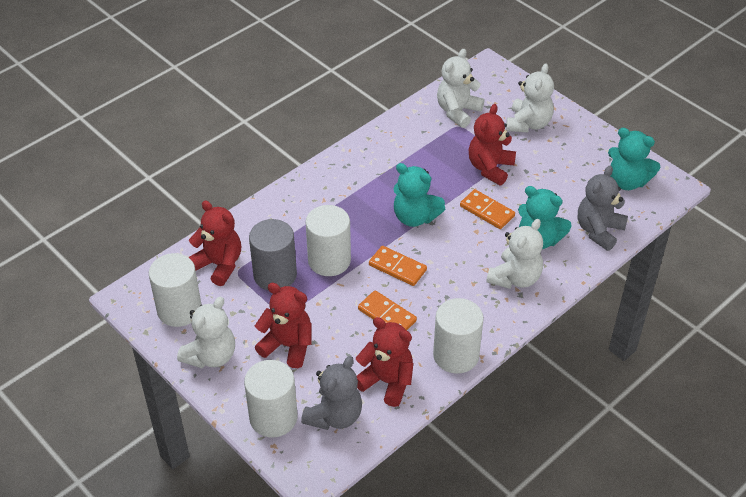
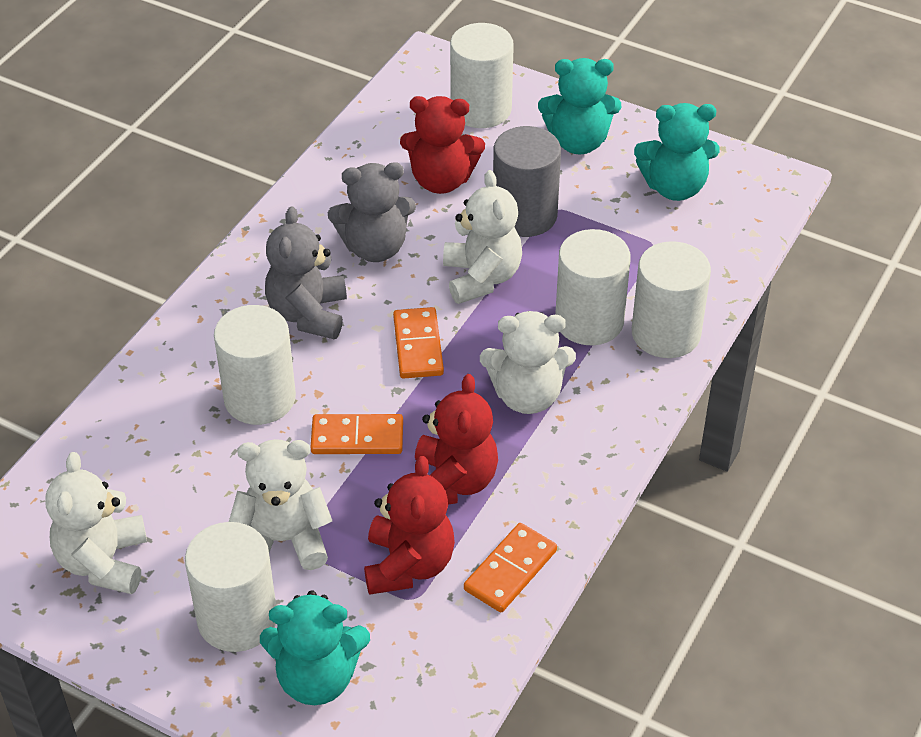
red teddy bear: [188,201,241,286] [255,283,312,368] [356,317,413,407] [469,104,516,185] = 4 -> [364,456,455,595] [400,96,485,194] [415,374,498,504] = 3
white cylinder: [149,253,201,327] [244,360,298,437] [306,205,351,276] [433,298,484,374] = 4 -> [185,522,276,652] [214,305,296,425] [450,23,514,128] [555,229,631,345] [632,241,711,358] = 5

